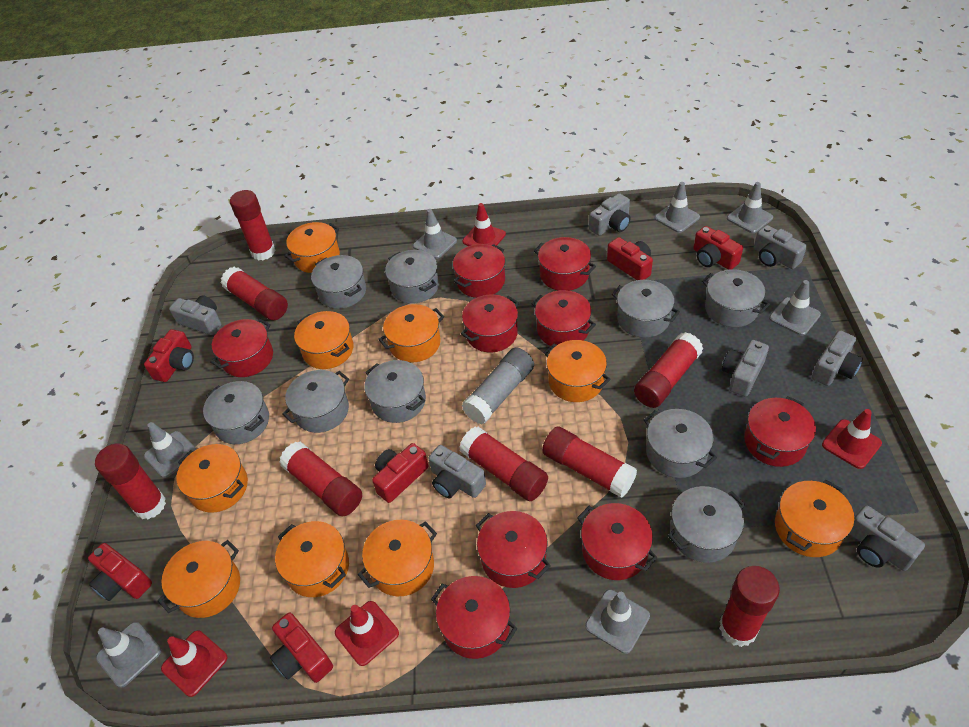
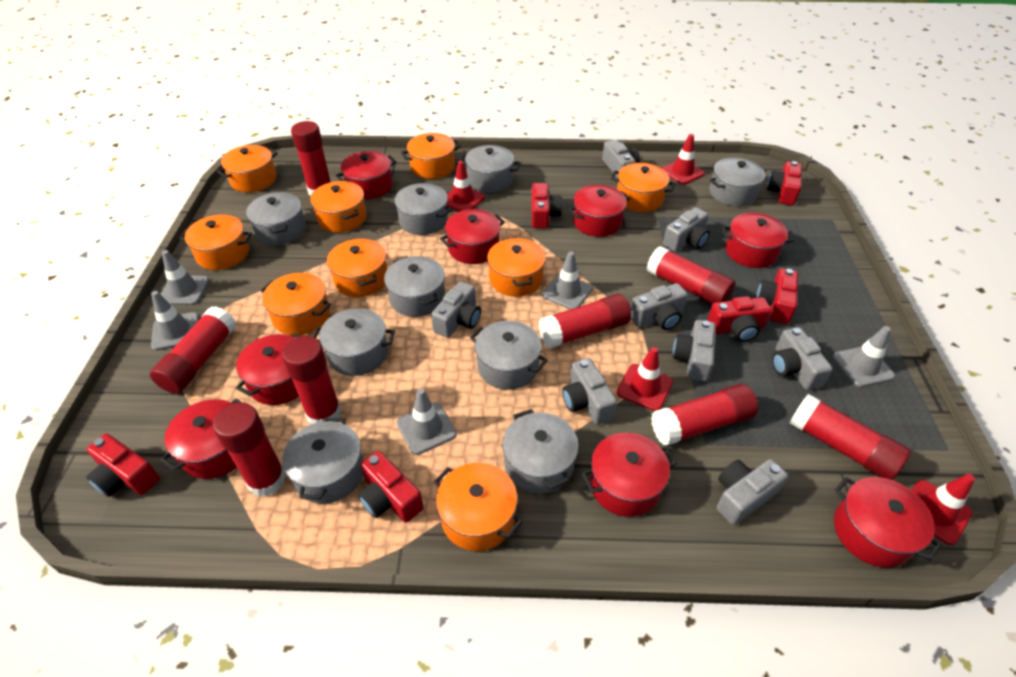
grey camera: [169,295,222,335] [428,445,486,499] [589,193,631,236] [722,340,769,397] [754,225,807,269] [812,330,863,386] [850,505,925,571] = 7 -> [431,281,481,338] [562,358,617,425] [602,140,640,178] [631,283,688,330] [663,207,710,252] [673,320,716,382] [717,459,788,525] [772,327,833,390] = 8
grey glue stick: [461,348,534,424] = 1 -> none = 0
grey traffic cone: [96,622,161,688] [144,422,197,478] [413,209,457,259] [585,589,650,654] [655,182,700,233] [727,182,773,233] [769,280,821,336] = 7 -> [151,291,199,350] [161,250,209,305] [396,388,457,455] [542,251,593,310] [833,326,895,387] = 5
red pot: [210,319,273,377] [431,576,517,659] [453,244,505,298] [461,295,519,352] [476,511,551,588] [531,290,596,346] [534,237,596,291] [577,503,658,580] [744,396,816,467] = 9 -> [160,399,241,479] [236,333,299,405] [336,151,396,199] [440,209,505,264] [568,185,630,237] [582,433,677,517] [722,213,794,268] [834,477,942,568] = 8

